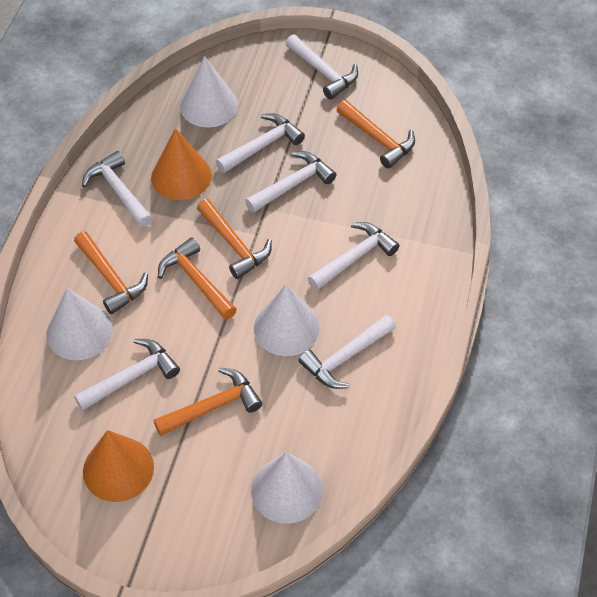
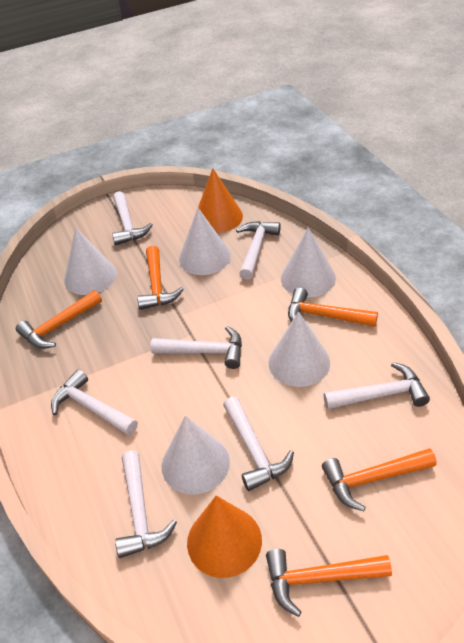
white cone: [46,288,113,360] [180,56,238,128] [251,452,323,524] [254,284,320,356] = 4 -> [64,228,117,295] [161,415,230,495] [179,208,231,275] [268,311,330,387] [281,227,336,297] = 5

